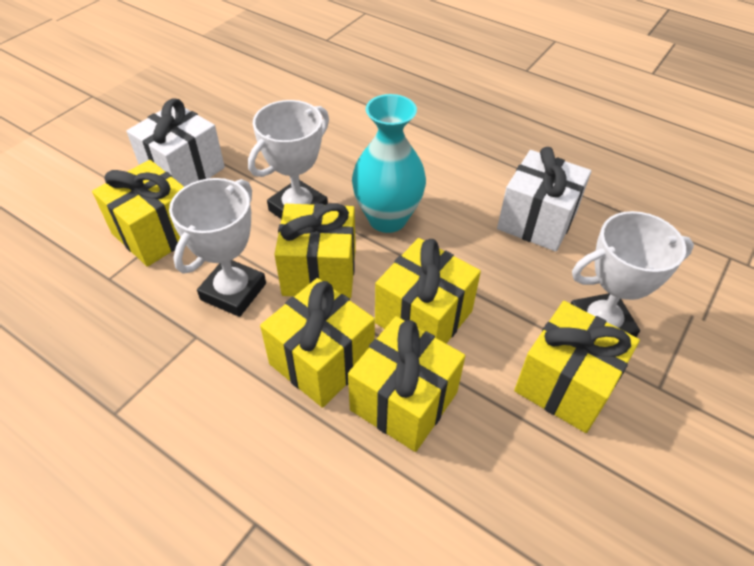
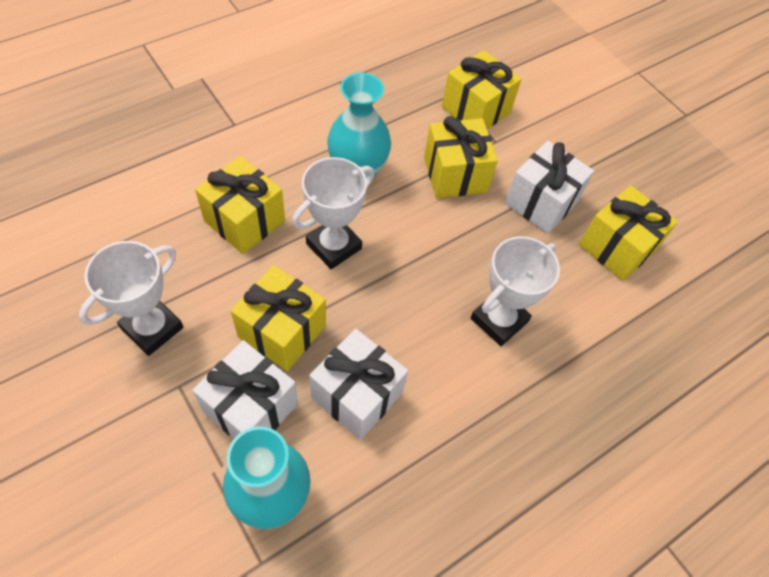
turquoise vase: [352,94,426,233] = 1 -> [223,426,311,529] [327,73,391,178] = 2
white gift: [126,98,225,187] [497,147,591,252] = 2 -> [192,340,298,438] [309,329,408,440] [505,141,594,234] = 3
yellow gift: [92,160,184,267] [260,278,375,408] [274,203,356,299] [348,316,465,452] [375,238,481,344] [514,301,640,433] = 6 -> [195,156,285,254] [231,265,326,371] [424,116,498,198] [442,50,522,129] [579,185,678,281] = 5

